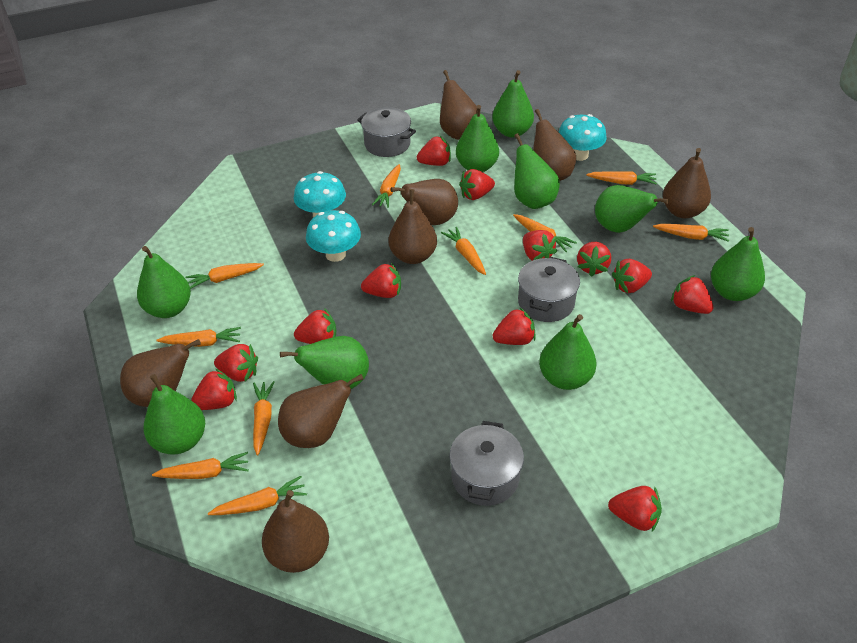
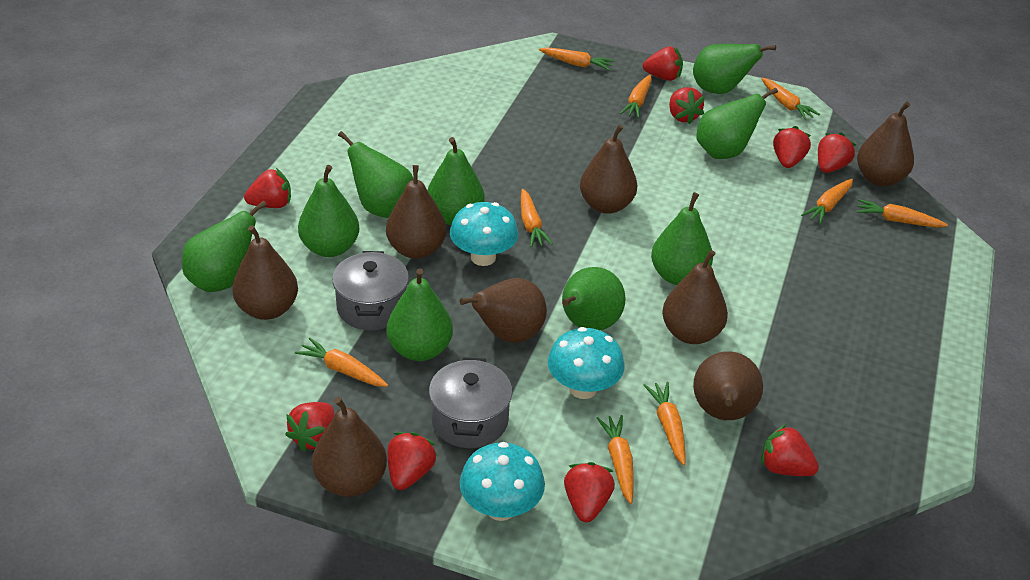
grey pot: [357,107,416,157] [450,421,524,506] [518,257,580,322] = 3 -> [332,251,409,330] [429,357,512,448] = 2
orange carrot: [152,452,249,479] [157,327,241,347] [186,263,264,289] [208,476,307,515] [253,381,275,455] [372,164,401,208] [441,227,486,275] [513,214,577,252] [586,171,657,185] [653,224,730,242] = 10 -> [295,338,388,387] [521,189,553,247] [539,47,614,70] [597,415,634,504] [620,75,652,118] [644,382,686,465] [761,78,820,120] [801,179,853,225] [856,199,948,227] = 9
red strawberry: [191,368,237,410] [214,344,258,382] [294,308,336,344] [361,263,401,298] [417,136,451,166] [459,169,495,200] [492,307,536,345] [523,230,557,261] [577,242,611,277] [608,486,662,532] [612,259,652,293] [671,275,713,314] = 12 -> [244,168,291,208] [285,402,335,452] [388,432,437,490] [564,462,615,522] [643,46,683,81] [669,87,705,124] [761,424,819,476] [773,126,811,168] [818,133,856,173] = 9

